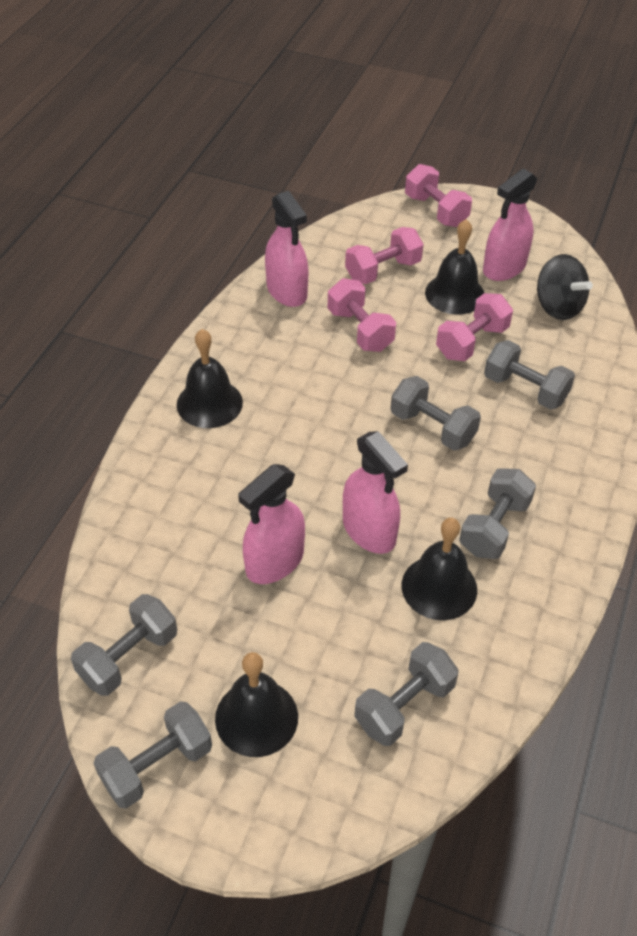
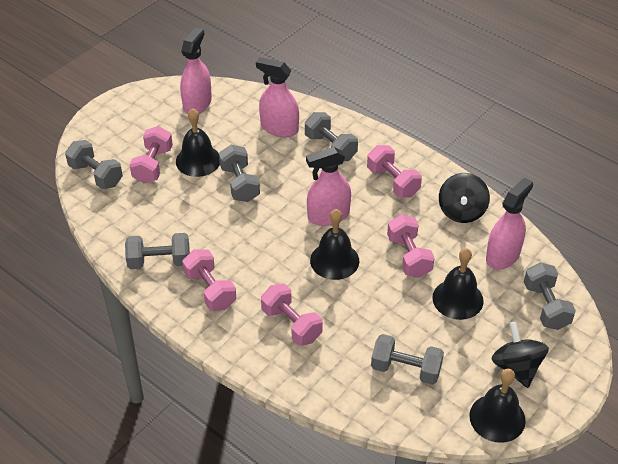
black spinning top: [537,254,593,320] = 1 -> [439,173,490,223] [492,321,549,388] = 2
pink dumbbell: [328,278,396,352] [345,227,424,284] [405,164,472,227] [436,293,513,361] = 4 -> [130,126,173,184] [182,249,236,311] [261,283,323,346] [367,145,422,198] [387,215,435,278] = 5

